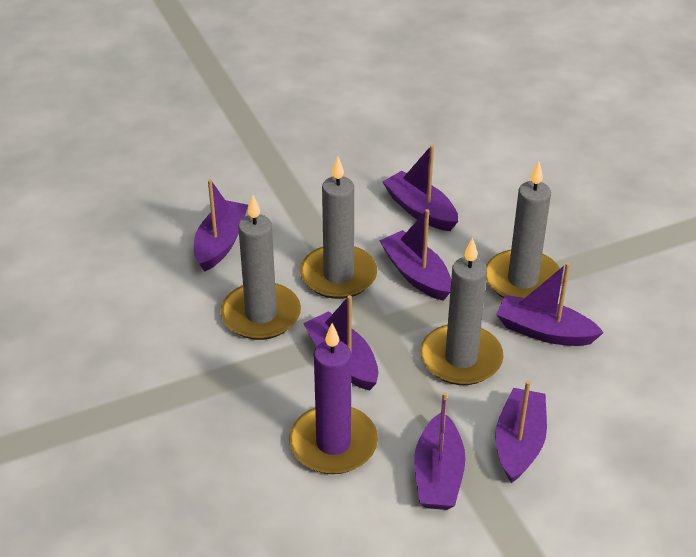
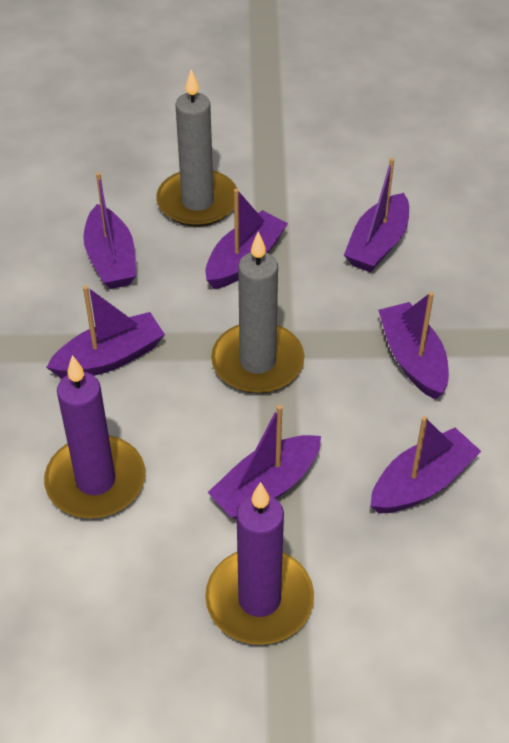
grey candle: [221,195,301,340] [300,157,377,299] [420,238,504,385] [486,161,563,298] = 4 -> [156,69,237,227] [211,231,304,394] = 2
purple candle: [289,323,378,474] = 1 -> [44,355,145,518] [205,482,314,645] = 2

